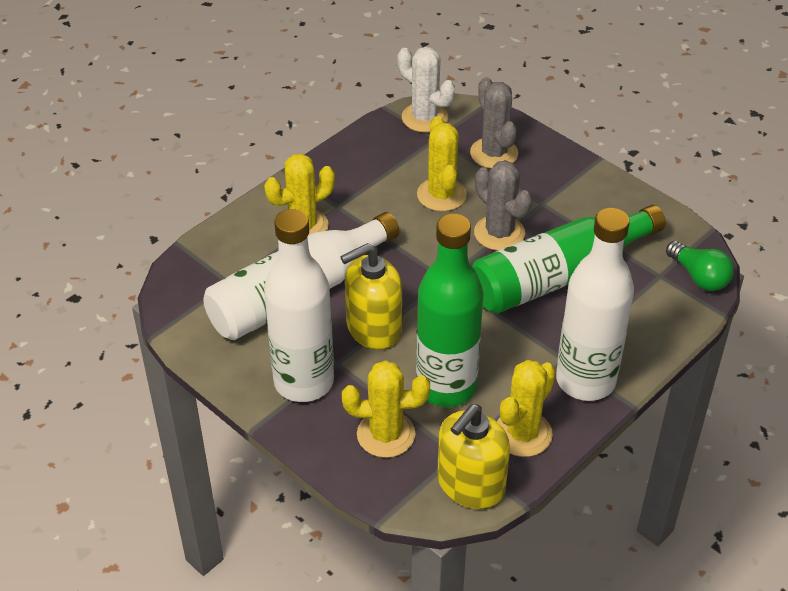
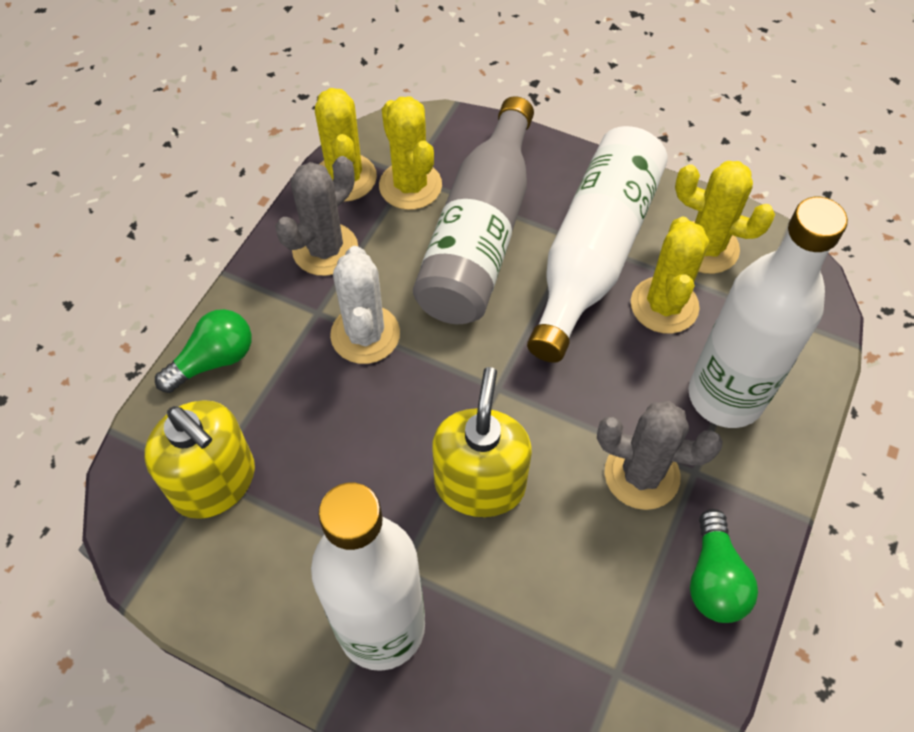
green bottle: [416,214,483,407] [472,205,666,314] = 2 -> none = 0
green light bulb: [666,241,734,291] = 1 -> [155,309,252,393] [690,509,758,623] = 2
grey bottle: none = 0 -> [413,96,534,324] = 1

